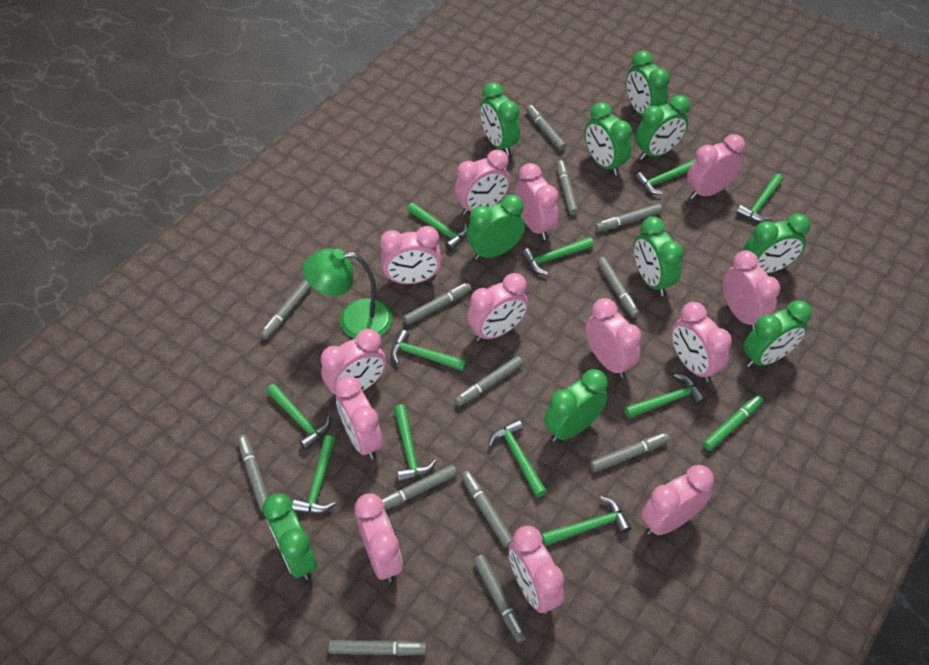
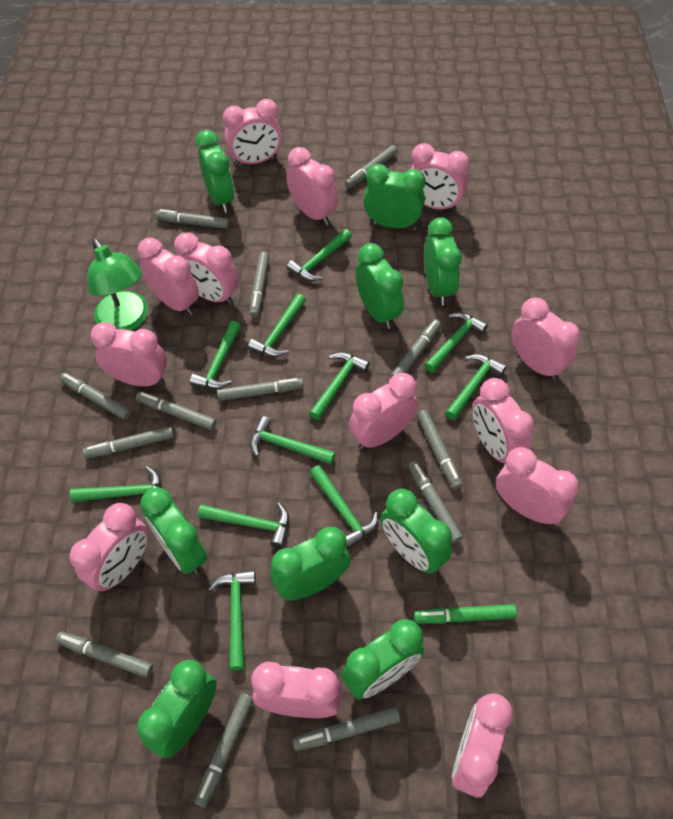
green clock: [263,493,317,580] [467,195,525,260] [480,82,520,156] [544,369,608,442] [585,102,632,175] [626,51,670,116] [634,217,684,296] [635,95,690,160] [743,214,810,274] [743,300,812,368] = 10 -> [137,660,217,758] [140,488,207,575] [196,130,234,213] [270,527,351,601] [341,619,424,700] [355,243,404,329] [363,164,425,229] [381,489,452,574] [424,218,462,305] = 9

